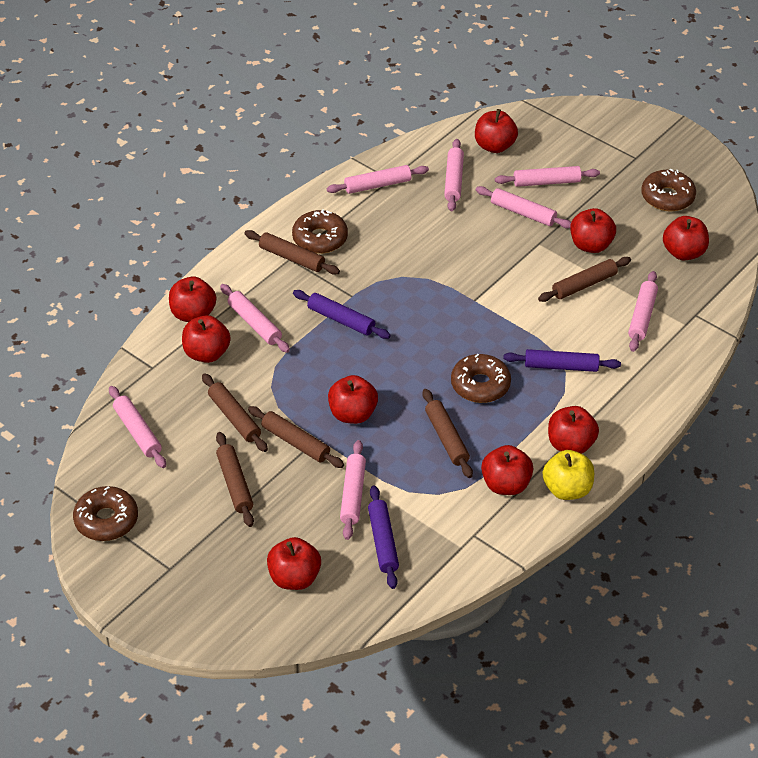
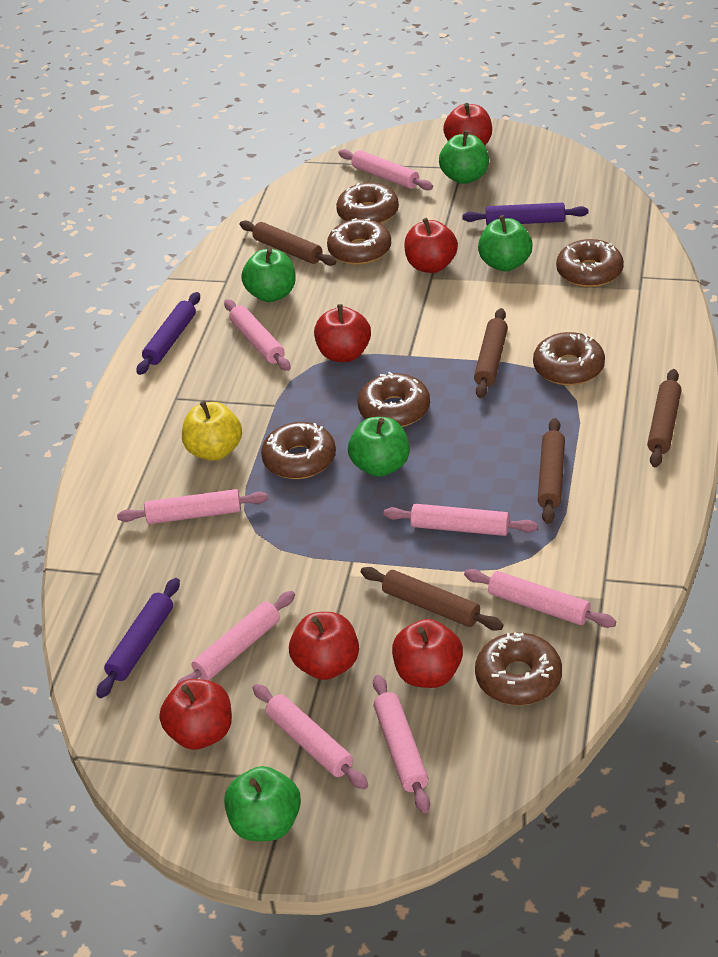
brown donut: [73,486,138,541] [292,209,348,254] [451,354,511,403] [641,169,696,212] = 4 -> [261,422,336,479] [327,218,391,265] [336,183,399,224] [358,372,430,427] [475,633,562,705] [533,332,605,386] [556,239,624,287] = 7
brown rolling pin: [202,373,268,452] [216,432,254,527] [244,230,340,275] [248,406,344,468] [423,389,473,478] [538,257,631,302] = 6 -> [240,220,337,266] [361,567,504,631] [474,308,508,398] [538,418,565,524] [647,369,681,467] = 5
green apple: none = 0 -> [224,766,301,841] [241,248,296,302] [348,417,410,477] [439,131,489,184] [478,215,533,271] = 5
red apple: [169,277,216,322] [182,315,231,363] [267,537,321,590] [328,375,378,424] [475,109,518,153] [481,445,533,495] [548,406,599,454] [570,208,616,253] [663,216,709,261] = 9 -> [159,679,232,750] [289,612,359,680] [314,304,371,362] [392,619,463,688] [404,218,458,273] [443,103,492,145] = 6

